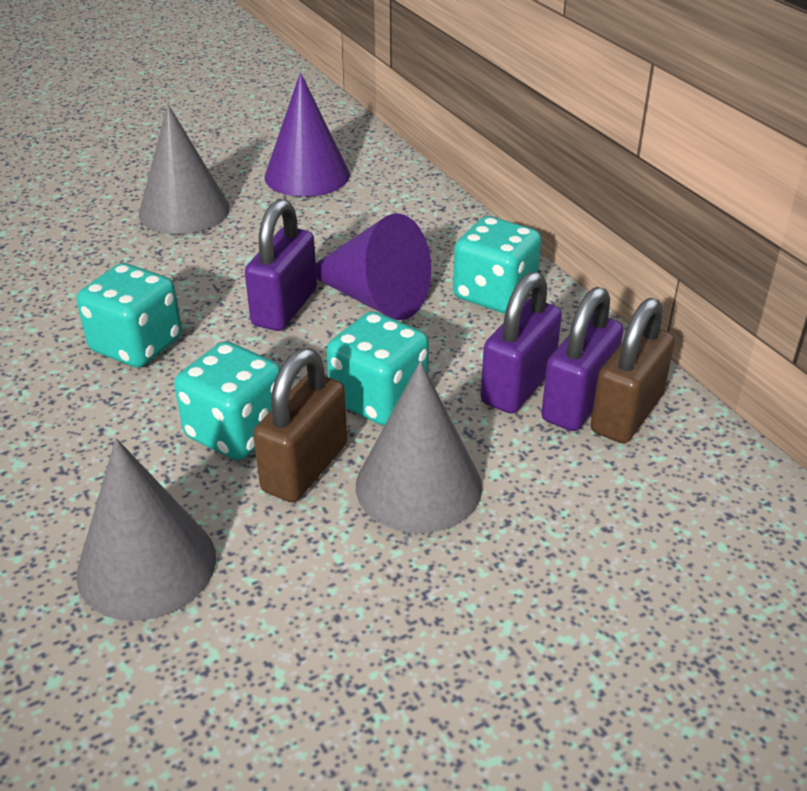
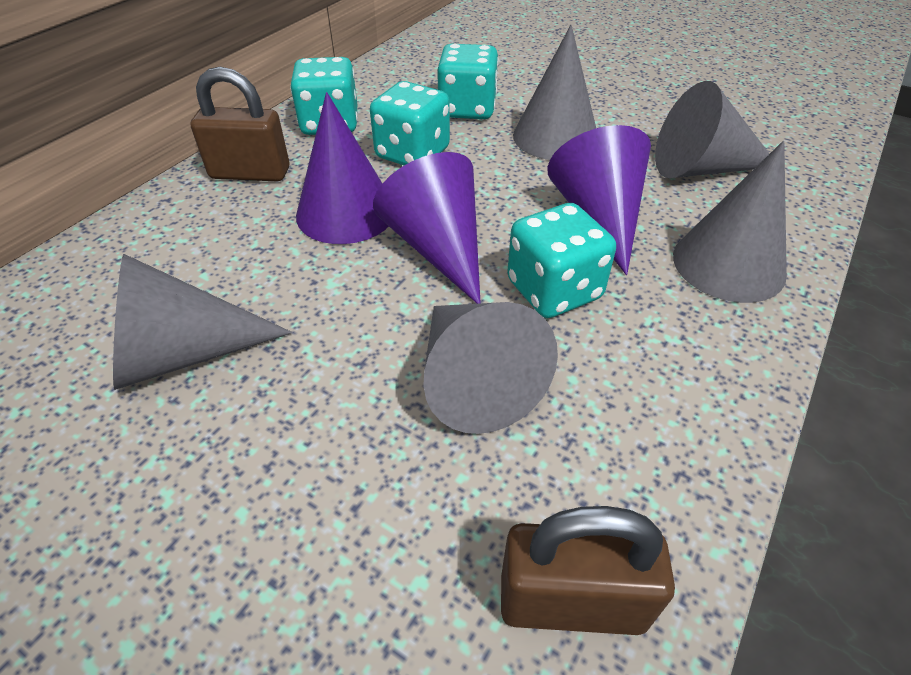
grey cone: [76,438,216,621] [139,104,230,234] [356,361,482,533] = 3 -> [113,254,292,390] [423,302,558,434] [513,25,596,160] [655,81,769,178] [673,141,787,303] = 5
purple cone: [264,72,350,197] [316,214,431,320] = 2 -> [296,92,389,244] [373,152,481,304] [547,125,651,275] = 3
purple padlock: [245,199,317,331] [481,272,562,414] [541,287,623,431] = 3 -> none = 0

